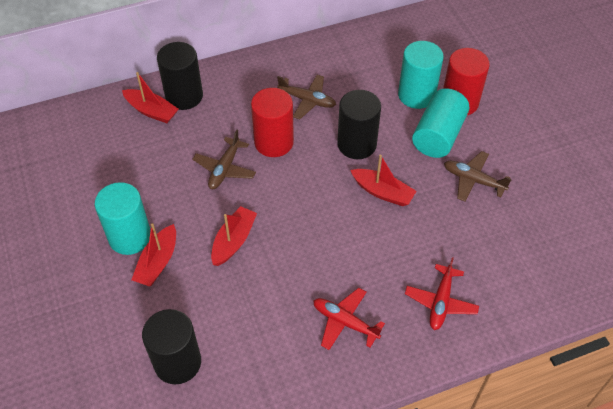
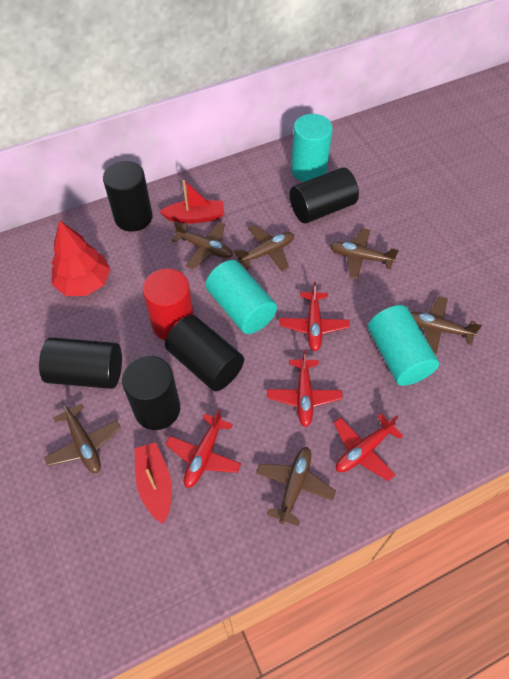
black cylinder: [142,309,201,384] [157,42,203,110] [337,90,381,159] = 3 -> [39,337,122,389] [103,161,153,232] [122,356,180,430] [165,315,244,391] [290,167,359,224] = 5
brown plane: [192,130,256,189] [277,75,336,119] [444,151,512,202] = 3 -> [44,401,121,473] [171,221,233,269] [233,225,294,272] [256,447,336,526] [330,228,399,279] [410,296,482,355] = 6
red boat: [122,72,179,123] [131,223,176,287] [211,206,257,266] [350,155,416,206] = 4 -> [134,442,172,524] [159,180,224,224] = 2
red cylinder: [251,88,294,157] [443,48,490,115] = 2 -> [143,268,194,341] = 1
red plane: [314,288,385,350] [405,257,479,330] = 2 -> [165,409,241,488] [267,350,343,427] [279,282,350,351] [334,413,404,481] = 4
red tree: none = 0 -> [51,220,110,296] = 1

